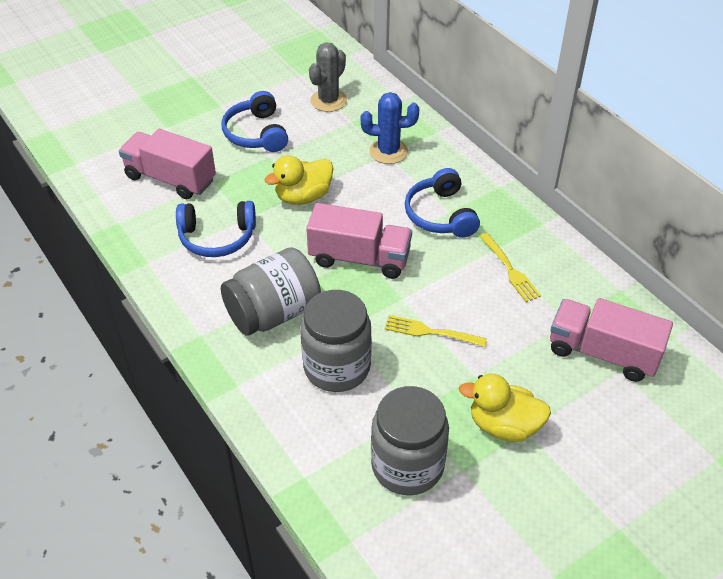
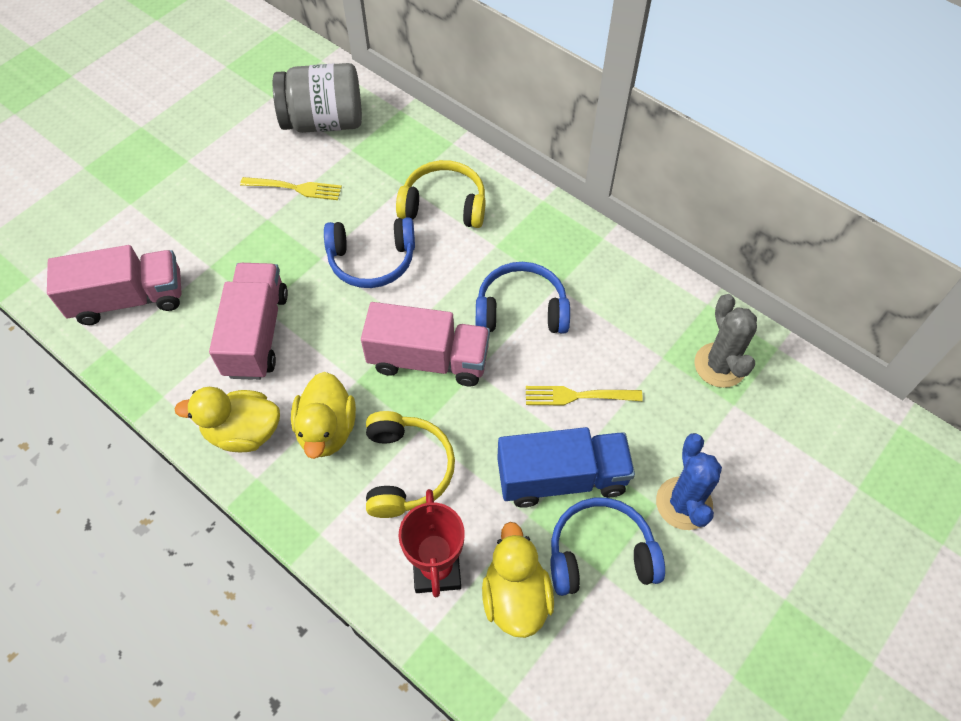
blue truck: none = 0 -> [497,427,635,508] = 1
grey jar: [221,247,321,336] [300,290,372,392] [371,386,449,495] = 3 -> [273,63,362,133] = 1
red trophy: none = 0 -> [398,489,465,597] = 1
yellow duck: [264,155,333,205] [459,374,551,442] = 2 -> [174,387,280,452] [291,372,356,459] [482,522,554,638] = 3
yellow headphones: none = 0 -> [366,411,455,518] [396,160,485,228] = 2

